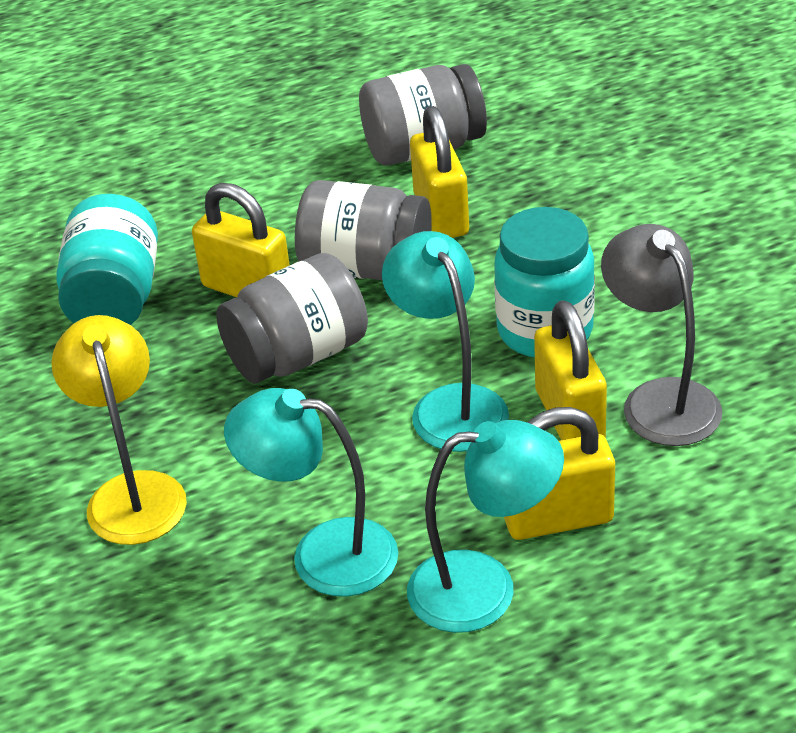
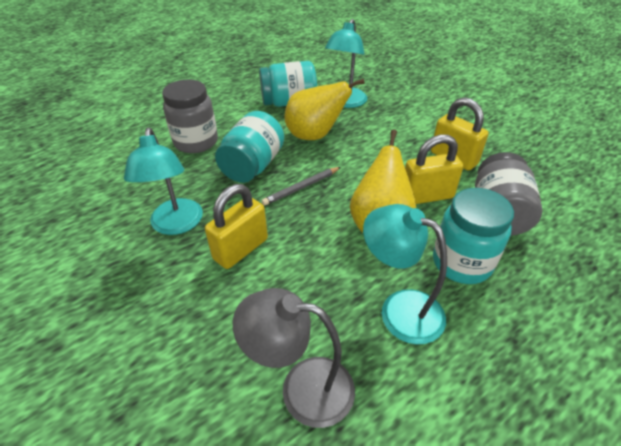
grey jar: [216,253,368,383] [295,180,432,280] [359,64,487,166] = 3 -> [162,79,218,153] [475,152,542,236] = 2
grey pencil: none = 0 -> [262,167,341,206] = 1
turquoise jar: [56,194,158,325] [494,207,595,357] = 2 -> [215,111,284,183] [259,61,317,107] [433,188,514,284] = 3
yellow lamp: [51,315,187,545] = 1 -> none = 0
yellow padlock: [192,183,290,297] [410,106,469,238] [504,407,615,540] [534,300,607,440] = 4 -> [205,184,268,269] [405,134,464,204] [431,97,489,171] = 3
yellow pear: none = 0 -> [285,78,365,140] [350,129,416,233] = 2

